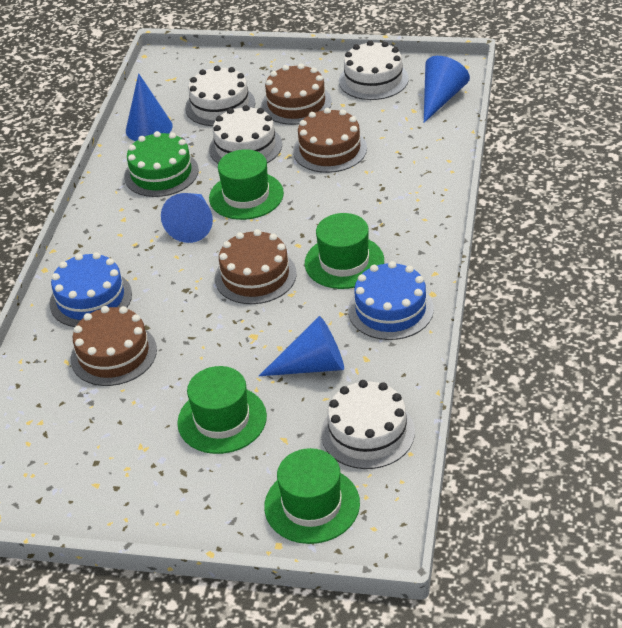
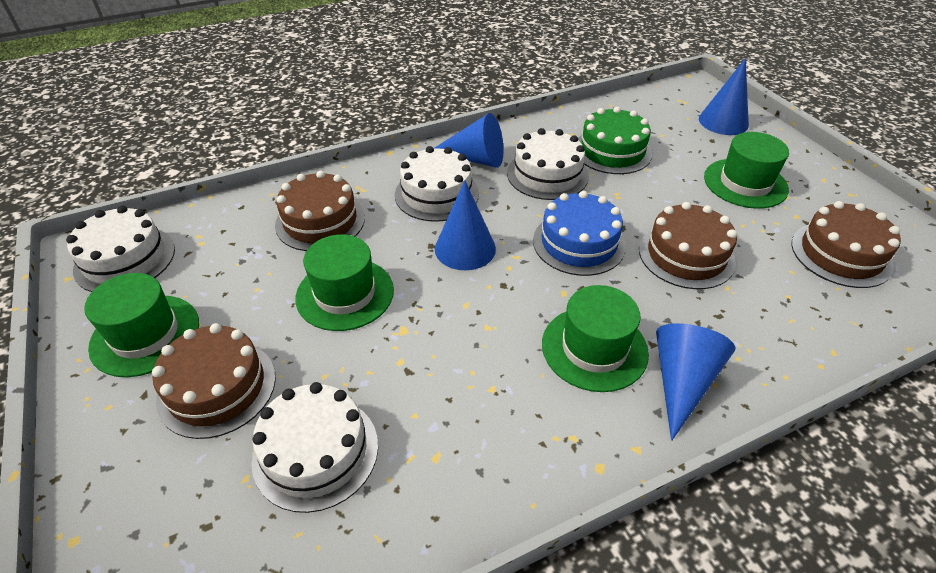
blue cake: [49,252,132,327] [348,261,434,340] = 2 -> [533,191,626,276] = 1

